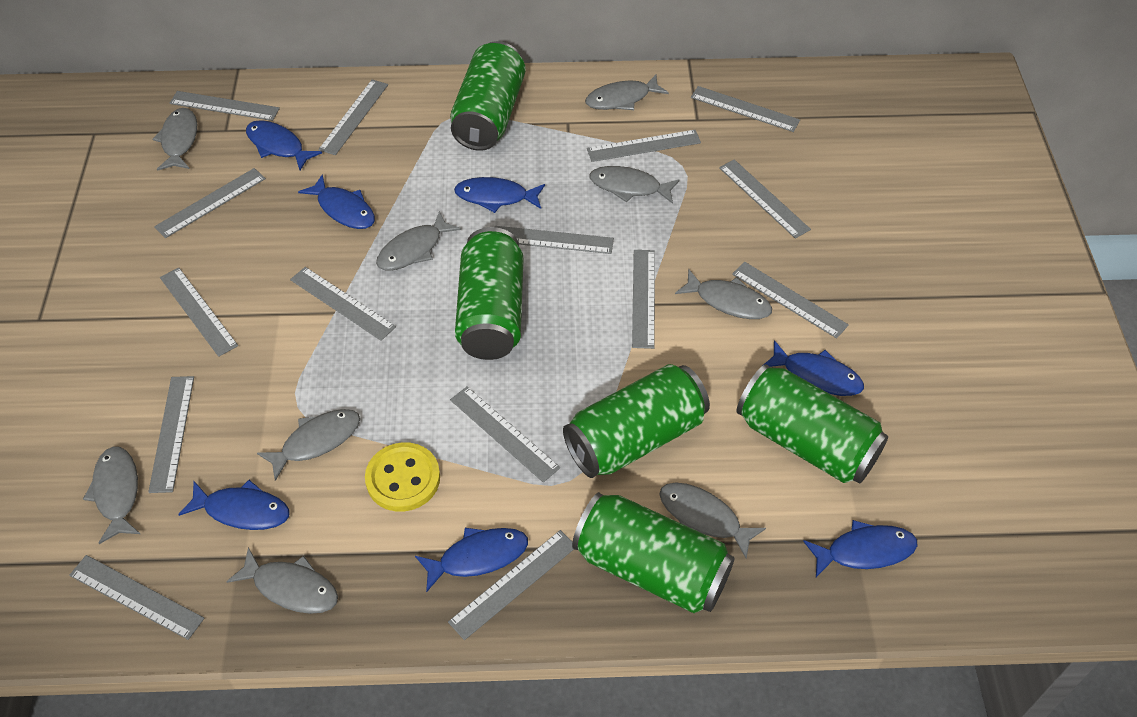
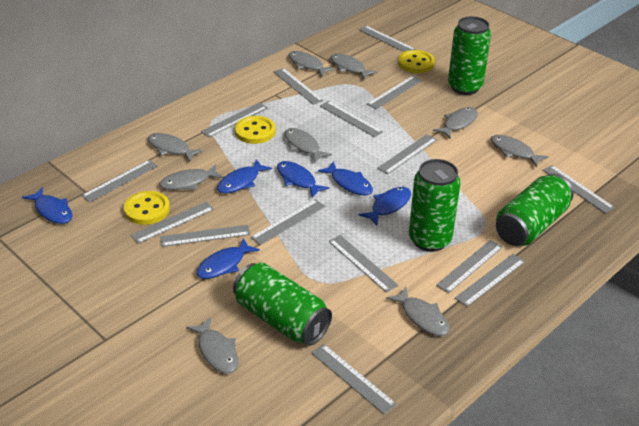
blue fish: [178,480,290,530] [246,120,322,170] [298,174,375,229] [415,528,528,592] [454,177,545,213] [761,340,864,396] [803,520,918,577] = 7 -> [22,187,72,224] [196,238,260,279] [217,159,272,193] [277,161,329,198] [318,161,373,195] [358,187,411,225] = 6
green can: [450,41,526,151] [455,227,523,360] [563,364,710,478] [572,492,735,613] [737,364,888,483] = 5 -> [233,263,332,346] [409,159,461,252] [448,16,491,95] [496,174,573,246] = 4
yellow button: [365,442,440,512] = 1 -> [124,191,170,225] [235,116,275,144] [398,50,435,73] = 3

